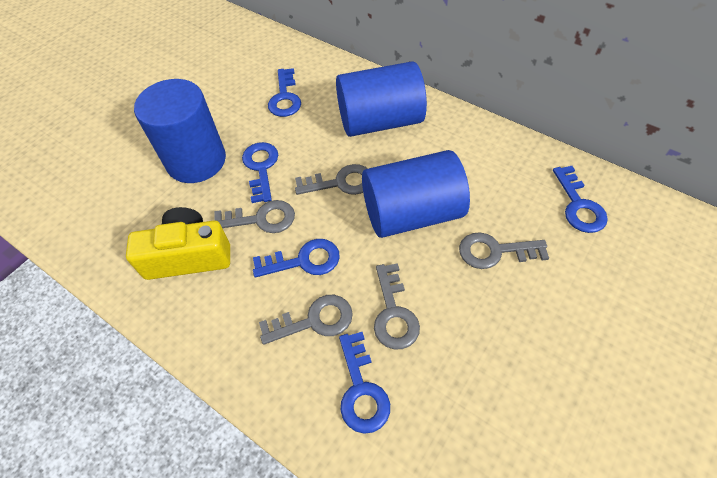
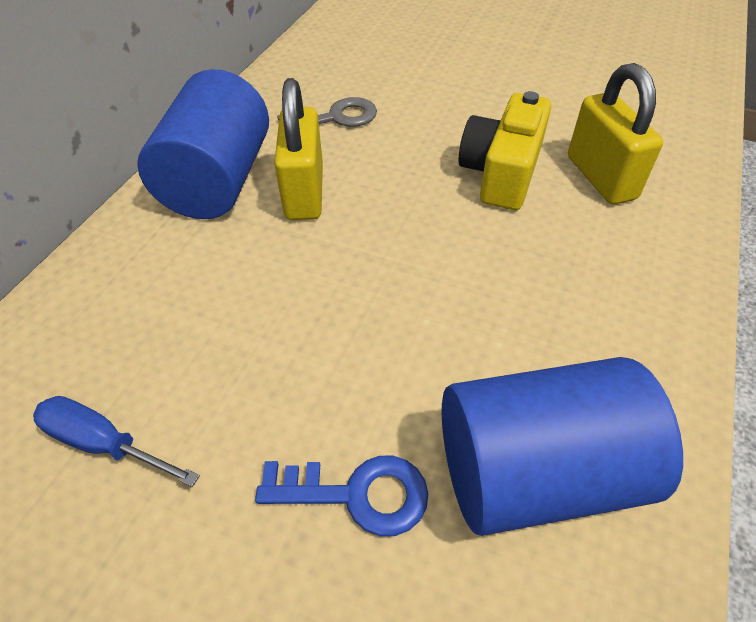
blue cylinder: [134,79,226,183] [336,61,427,137] [362,150,470,238] = 3 -> [137,69,269,219] [442,357,683,536] = 2
blue key: [242,142,278,203] [253,239,340,277] [268,68,301,117] [339,332,390,434] [553,166,608,233] = 5 -> [255,456,428,536] = 1
blue screwdriver: none = 0 -> [33,396,200,487] = 1
grey key: [214,200,295,233] [259,295,353,345] [295,164,368,195] [374,263,420,350] [459,232,549,269] = 5 -> [277,97,377,127] = 1
yellow padlock: none = 0 -> [274,78,323,220] [568,63,663,204] = 2

